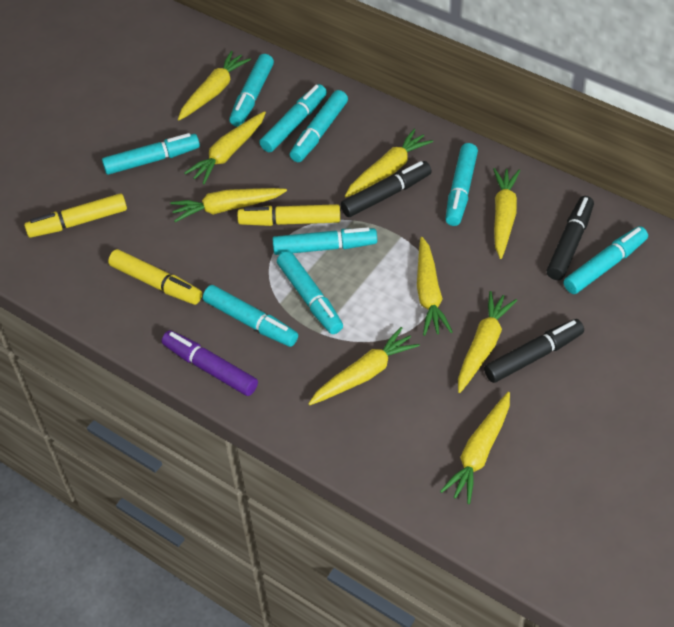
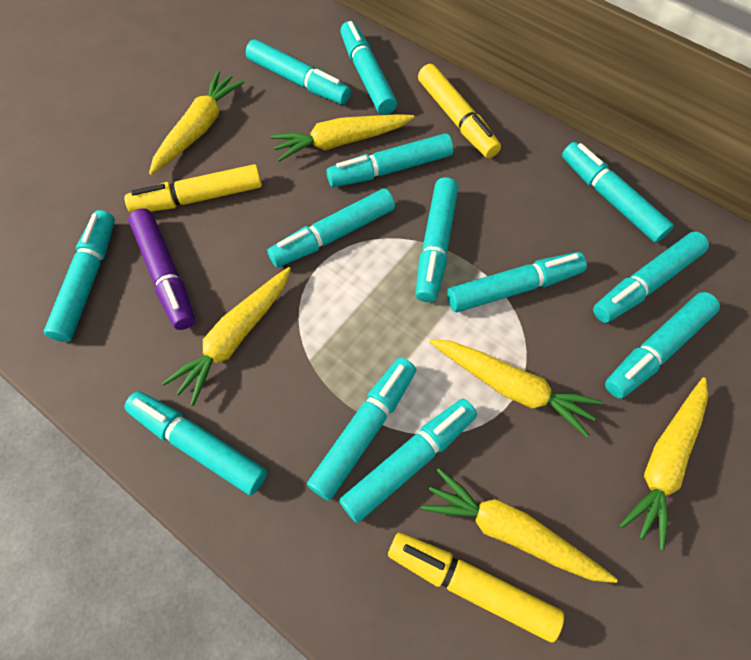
black marker: [340,161,432,217] [484,319,584,383] [547,196,594,280] = 3 -> none = 0
turquoise marker: [102,133,200,175] [203,285,298,347] [229,54,274,127] [259,84,327,152] [272,227,377,255] [277,251,343,334] [290,90,348,162] [445,143,478,226] [563,226,648,294] = 9 -> [44,210,115,342] [124,391,267,495] [246,39,351,105] [267,189,395,267] [307,358,416,501] [326,133,454,187] [339,399,477,523] [340,21,397,115] [416,177,458,302] [447,252,587,312] [562,142,674,243] [593,232,709,323] [605,292,720,398] = 13
yellow carrot: [170,188,287,222] [178,51,251,121] [184,111,266,184] [308,327,420,405] [345,129,433,198] [417,237,453,336] [440,392,510,504] [458,291,517,393] [493,168,520,259] = 9 -> [149,71,245,175] [162,267,291,406] [271,114,414,162] [421,468,618,583] [429,339,602,438] [619,377,708,551] = 6

